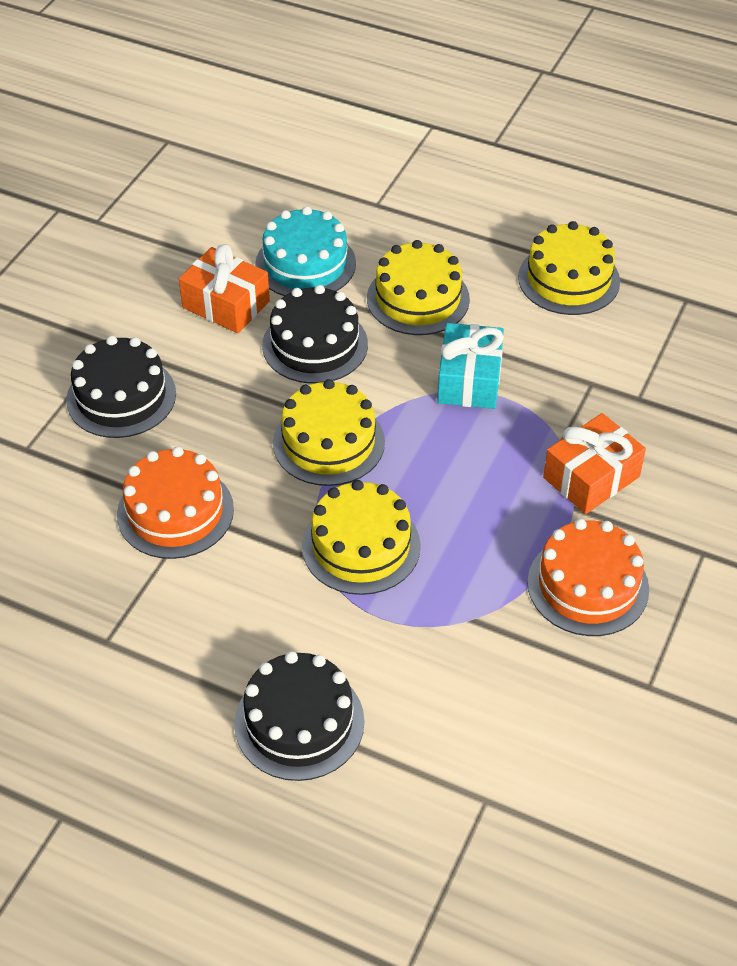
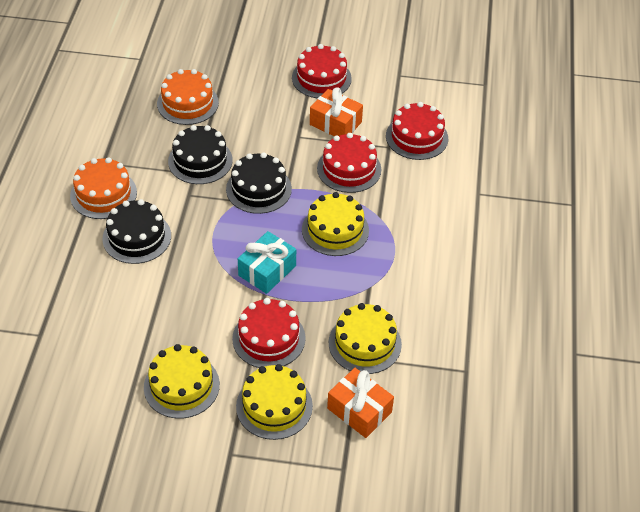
red cake: none = 0 -> [232,298,306,368] [292,44,352,98] [317,133,381,193] [386,102,448,160] = 4
turquoise cake: [255,206,356,296] = 1 -> none = 0

